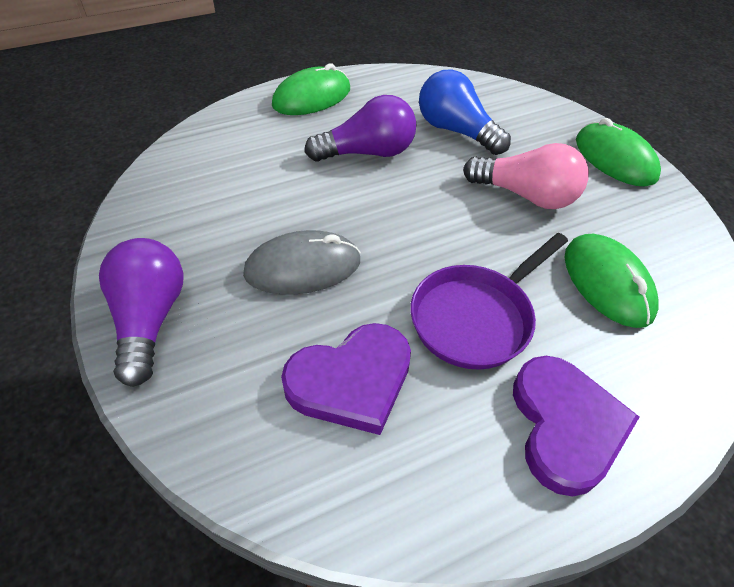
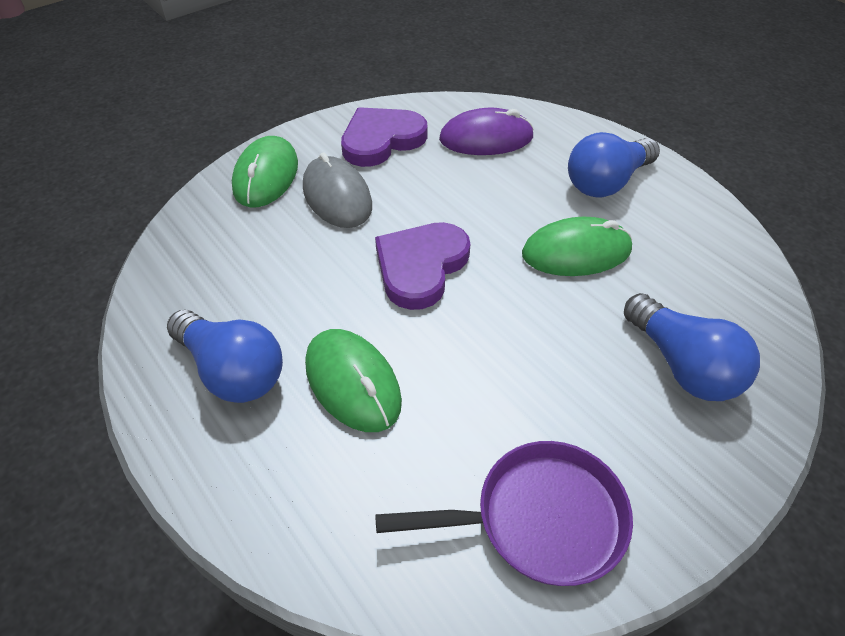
blue light bulb: [419,69,511,155] = 1 -> [167,310,283,403] [568,132,660,197] [624,293,760,401] = 3
pink light bulb: [463,143,589,209] = 1 -> none = 0
purple light bulb: [99,238,183,387] [305,95,416,162] = 2 -> none = 0
purple mouse: none = 0 -> [439,108,534,155] = 1

